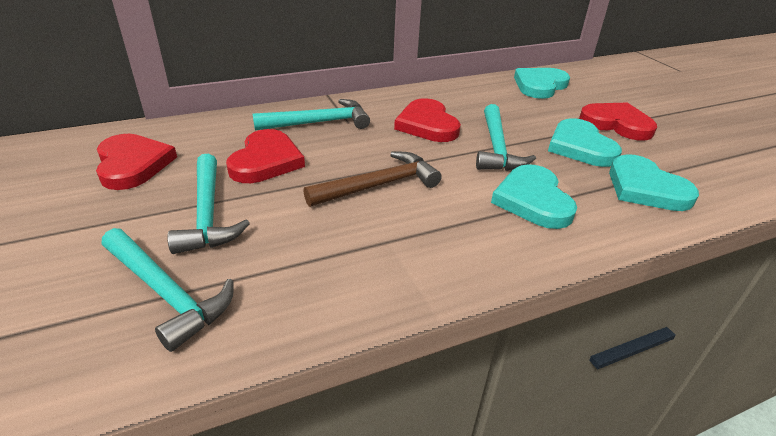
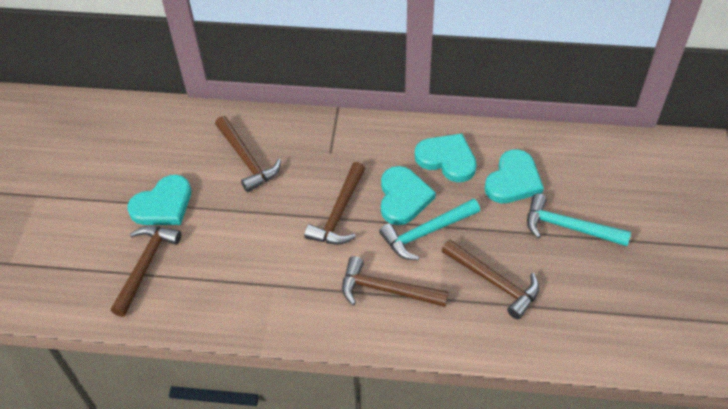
brown hammer: [303,152,442,207] = 1 -> [111,226,181,317] [215,116,281,192] [304,162,365,245] [342,256,449,307] [441,240,540,319] = 5
red heart: [96,134,177,190] [226,129,305,183] [394,98,461,142] [579,103,657,141] = 4 -> none = 0
turquoise hammer: [102,228,234,352] [167,154,250,254] [253,99,370,131] [476,104,536,171] = 4 -> [379,199,480,261] [527,194,631,246] = 2

